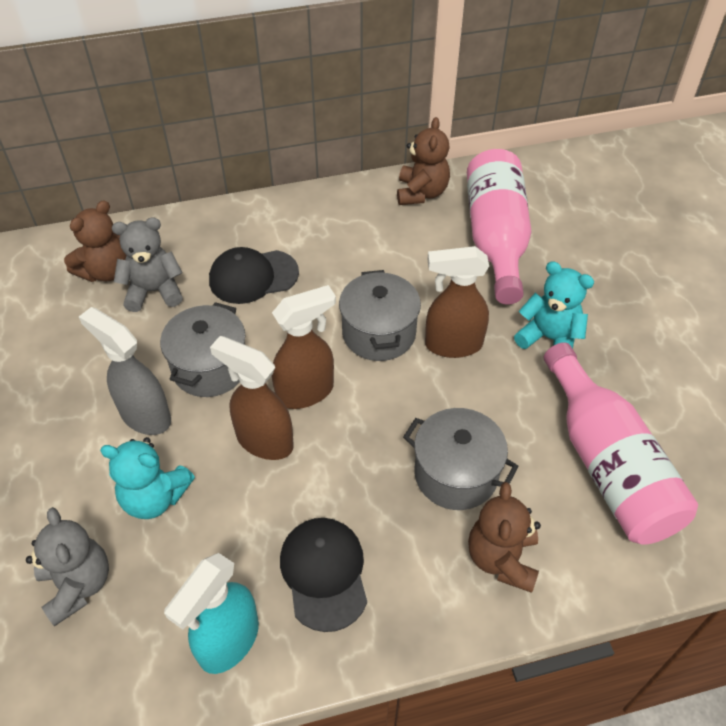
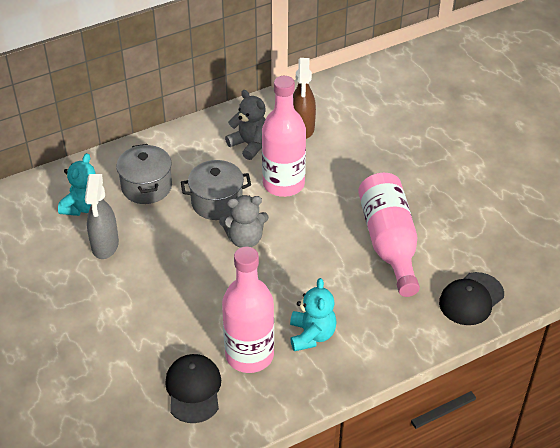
brown spray bottle: [210,336,294,460] [272,285,336,409] [425,246,489,358] = 3 -> [293,58,316,139] = 1
brown teddy bear: [64,200,126,282] [397,117,450,205] [468,482,541,593] = 3 -> none = 0
grey pot: [160,302,245,397] [339,270,421,361] [403,408,519,510] = 3 -> [116,144,172,204] [181,160,251,220] = 2
pink bottle: [467,149,531,304] [544,342,698,545] = 2 -> [222,247,274,373] [262,76,306,197] [358,173,420,297] = 3
turquoise spray bottle: [164,553,259,674] = 1 -> none = 0

